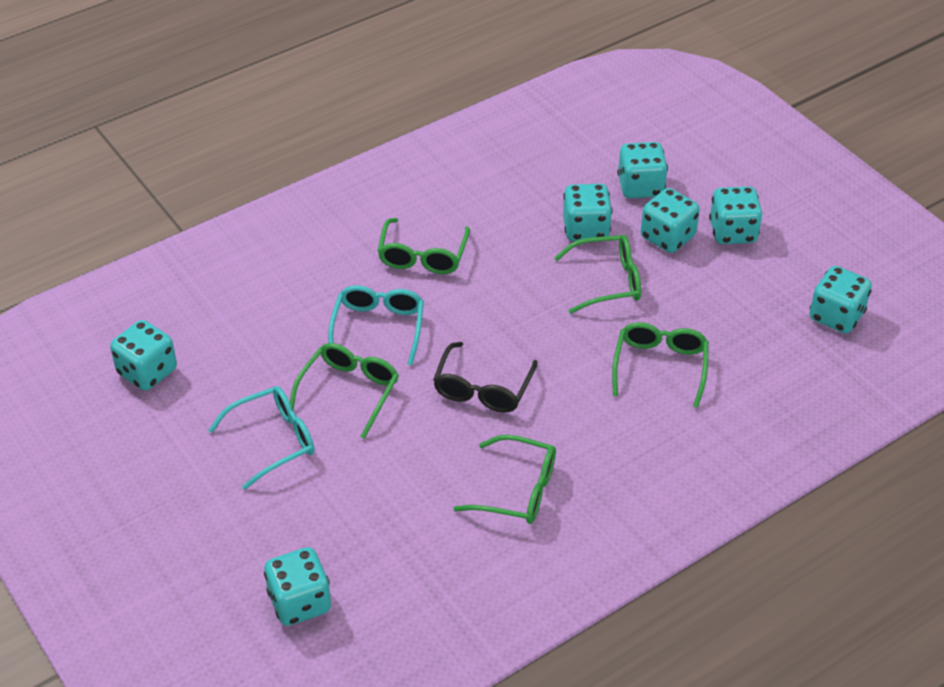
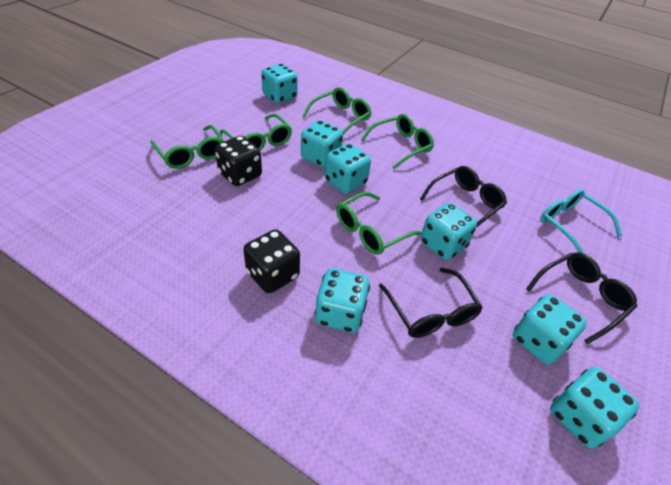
black dice: none = 0 -> [215,136,262,186] [243,229,300,293] = 2
black glasses: [433,342,538,413] = 1 -> [379,268,483,338] [420,166,507,228] [526,252,637,344] = 3
turquoise glasses: [209,386,315,490] [328,285,424,365] = 2 -> [540,189,622,253] = 1

